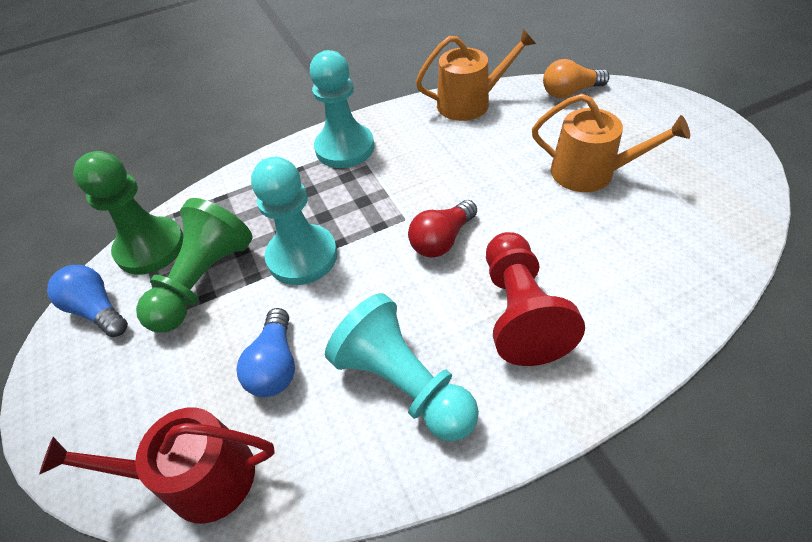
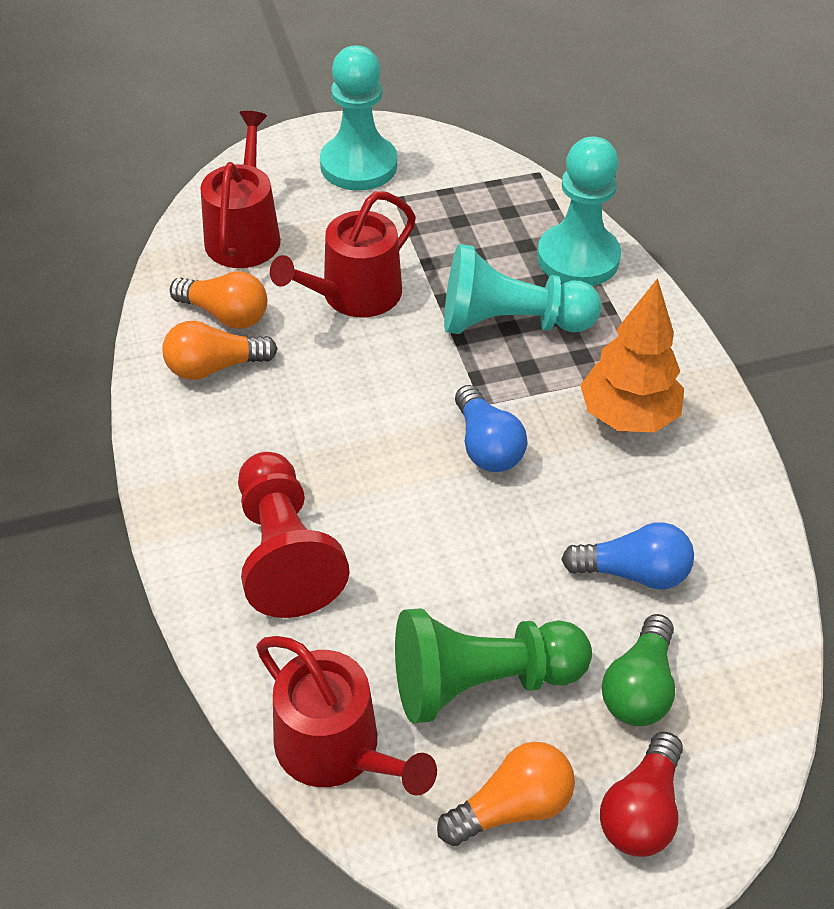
green light bulb: none = 0 -> [602,614,675,726] = 1
green pawn: [73,151,183,275] [136,198,252,333] = 2 -> [395,608,592,723] = 1
orange light bulb: [543,59,609,98] = 1 -> [162,321,278,380] [170,271,267,329] [437,742,575,846] = 3
orange tree: none = 0 -> [580,278,684,432] = 1
orange watering can: [416,29,536,121] [532,93,690,192] = 2 -> none = 0
red watering can: [39,408,275,523] = 1 -> [201,111,281,268] [256,636,437,795] [270,191,416,317] = 3

